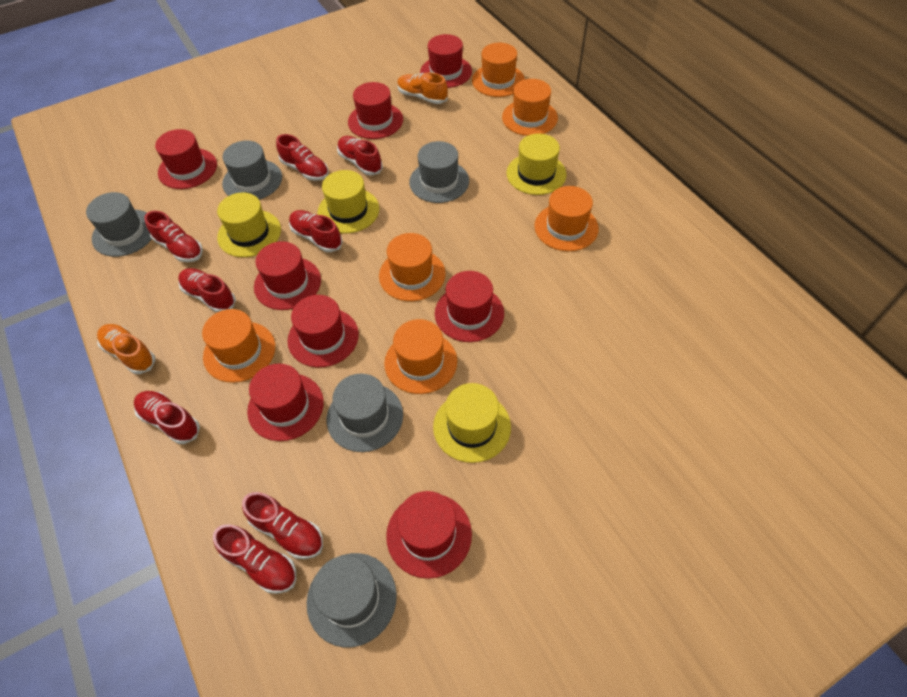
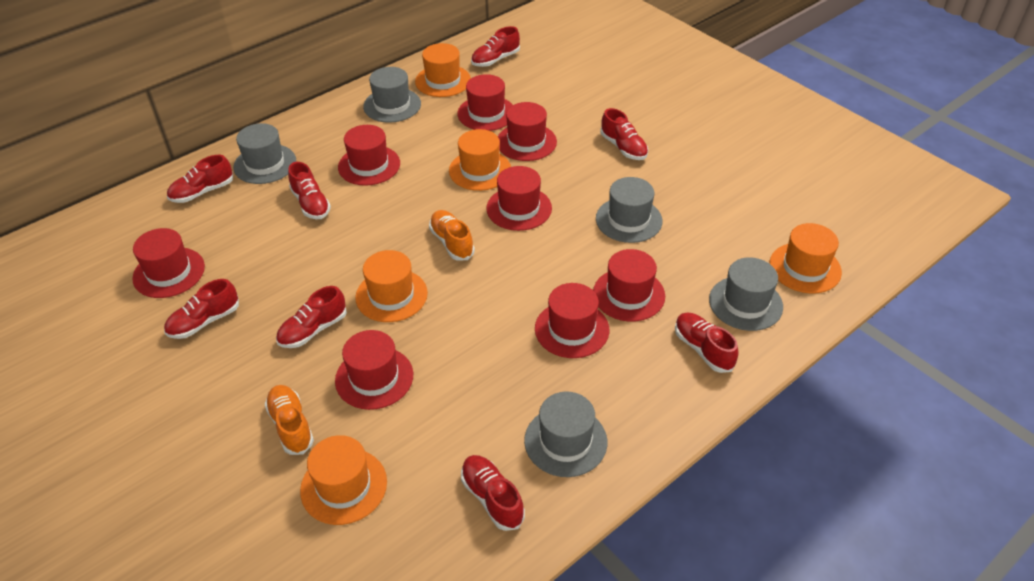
orange hat: [202,309,275,383] [379,233,446,301] [384,319,457,394] [472,43,525,97] [502,79,558,136] [534,186,599,251] = 6 -> [300,435,387,525] [355,250,428,322] [415,43,471,97] [449,129,511,191] [770,223,842,293] = 5
yellow hat: [217,193,281,257] [317,170,379,233] [433,383,511,463] [506,133,566,195] = 4 -> none = 0

